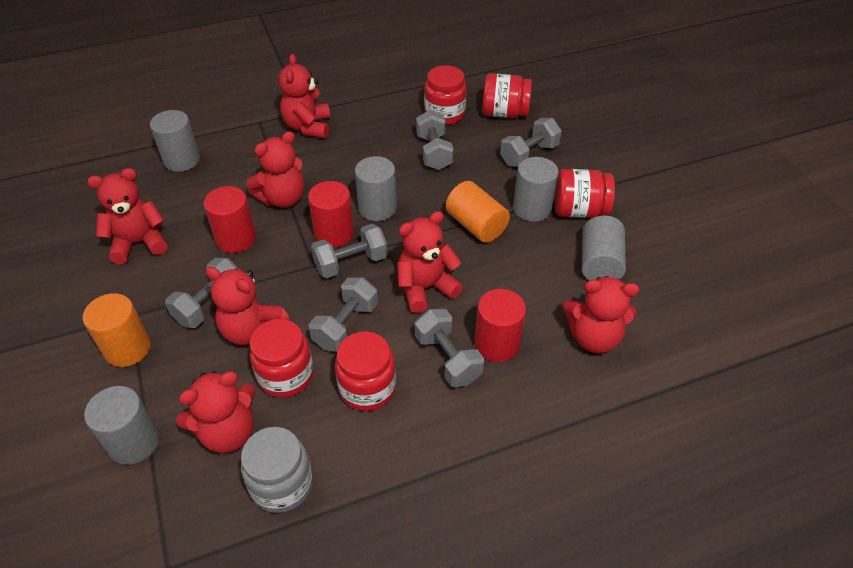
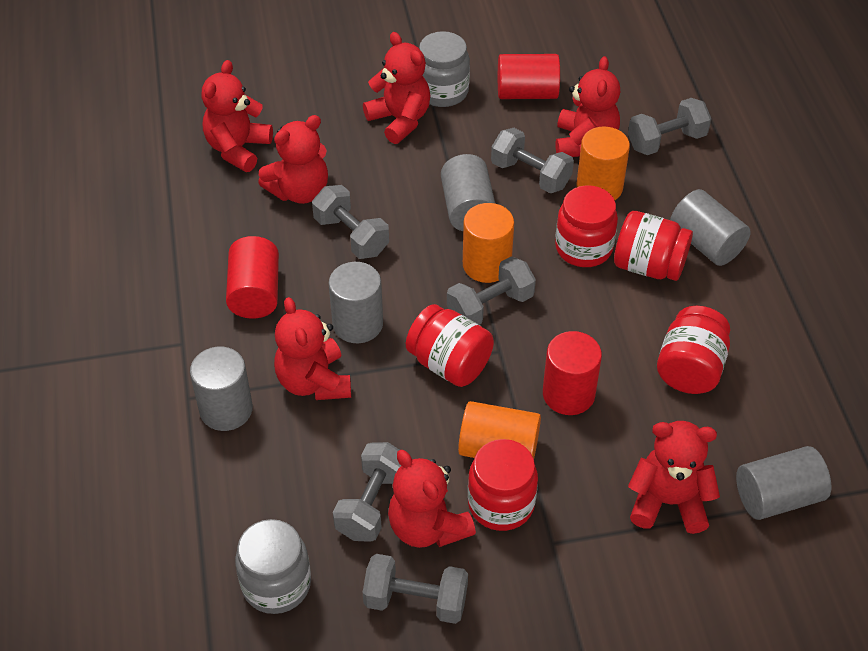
grey jar: [241,427,313,513] = 1 -> [235,519,311,614] [419,31,470,107] = 2
orange cylinder: [83,293,151,367] [446,181,510,243] = 2 -> [458,401,541,458] [463,203,514,283] [577,127,630,200] = 3

